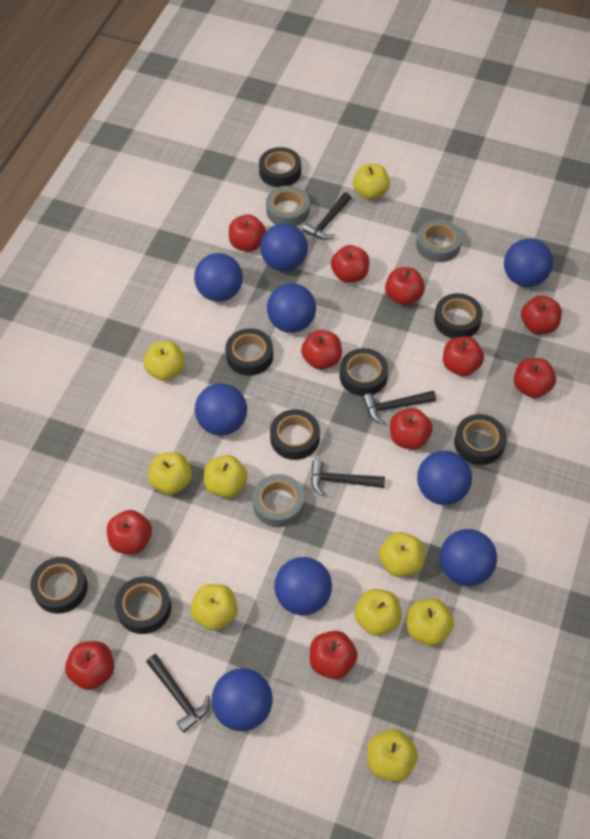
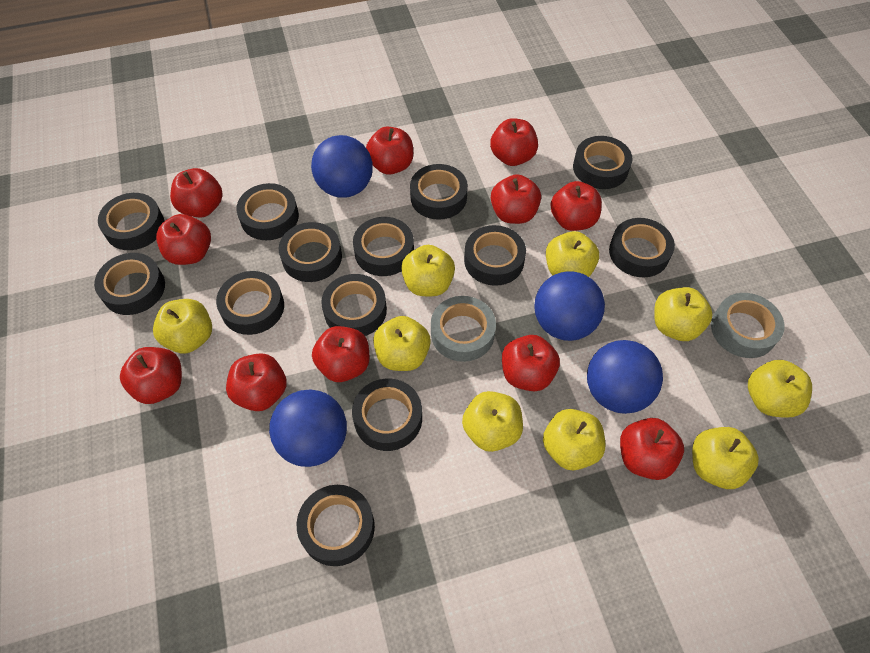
black hammer: [146,654,210,733] [302,192,351,240] [311,460,385,496] [363,390,436,425] = 4 -> none = 0
black tape: [30,557,88,614] [115,576,171,634] [225,328,273,376] [259,147,301,187] [270,409,320,460] [340,348,388,396] [434,293,483,338] [454,414,506,465] = 8 -> [94,253,165,315] [98,193,164,250] [216,271,284,335] [236,183,299,240] [279,222,342,282] [297,485,375,566] [321,274,387,336] [352,379,422,451] [353,217,414,276] [410,164,468,220] [464,225,526,286] [573,136,632,189] [609,218,675,277] = 13
blue ball: [194,253,243,302] [195,383,247,436] [211,668,273,731] [260,223,308,271] [267,283,316,333] [274,557,332,615] [417,451,472,505] [440,529,497,586] [504,238,553,287] = 9 -> [269,390,347,467] [311,135,373,198] [534,271,605,341] [587,340,663,414] = 4
grey tape: [252,474,304,527] [266,186,310,226] [416,219,462,262] = 3 -> [431,296,496,362] [711,293,785,358] = 2

